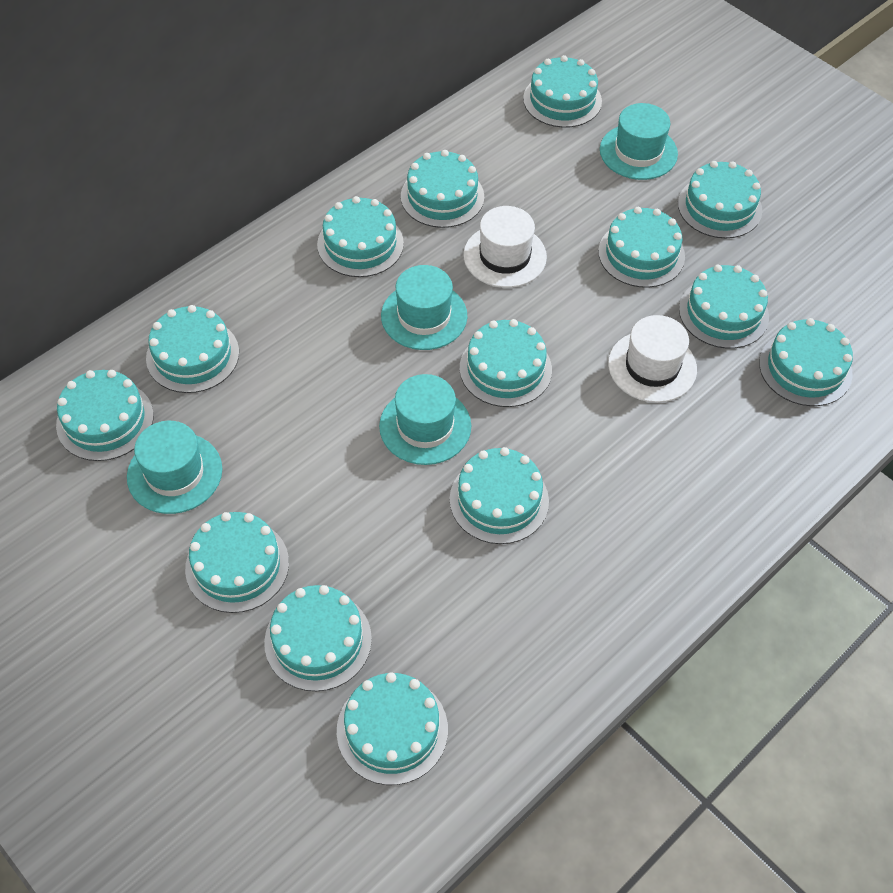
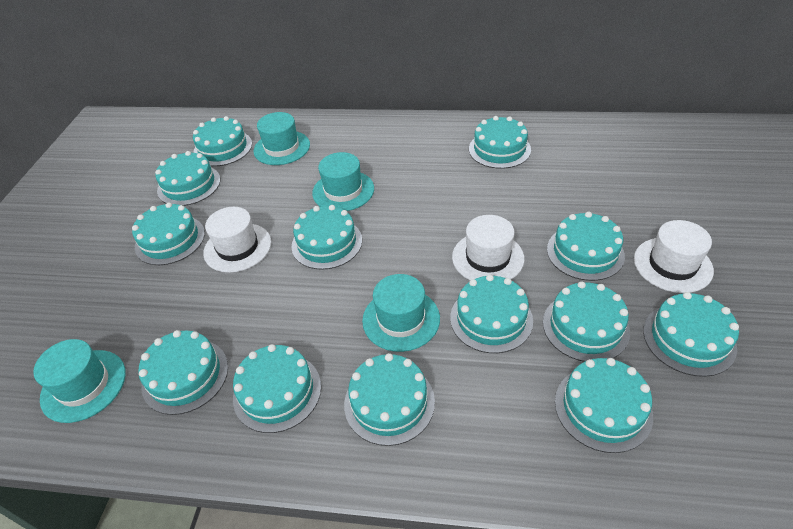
turquoise cake: [56,370,154,461] [146,305,239,393] [185,512,289,613] [264,585,372,691] [317,196,404,277] [337,672,448,785] [401,150,484,228] [450,447,549,544] [460,319,552,407] [523,55,602,128] [598,207,685,288] [678,161,762,238] [679,265,769,348] [759,318,853,406] = 14 -> [132,202,205,265] [138,330,228,415] [155,151,220,206] [193,116,252,166] [233,344,321,433] [292,205,362,270] [344,353,435,446] [450,274,533,353] [469,116,531,169] [543,281,630,362] [547,212,625,281] [555,358,653,453] [643,292,739,377] = 13
white hat: [463,206,547,288] [608,315,697,403] = 2 -> [203,207,271,273] [452,215,525,280] [634,220,714,293] = 3

